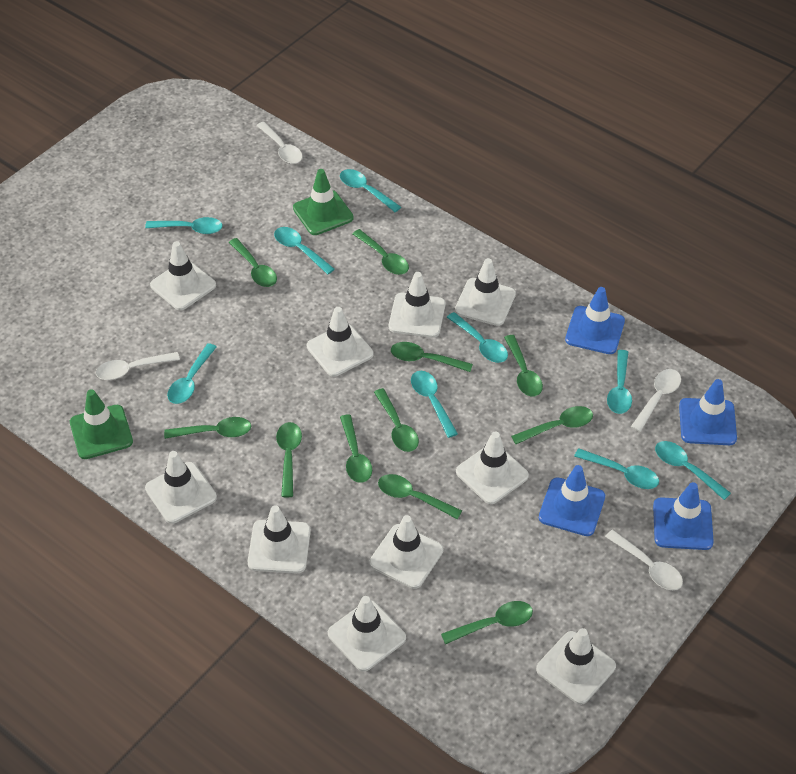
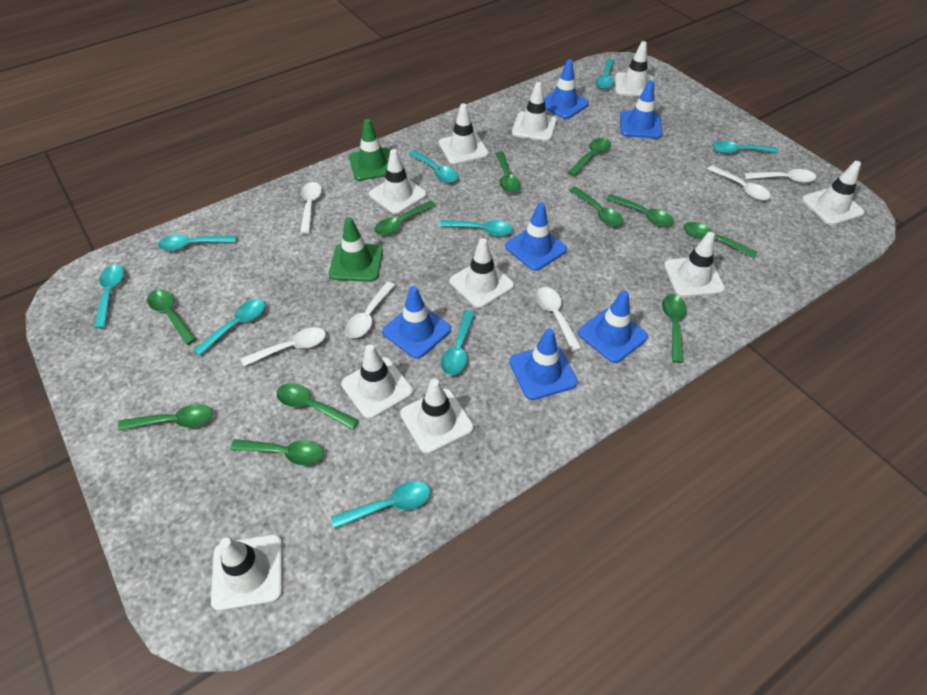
blue traffic cone: [539,465,605,536] [565,287,625,354] [653,482,714,550] [679,379,737,445] = 4 -> [382,286,451,359] [505,202,567,271] [509,328,578,400] [544,59,589,119] [578,290,648,363] [620,80,662,139] = 6
white spoon: [96,352,180,380] [257,122,302,164] [605,530,683,590] [631,369,681,432] = 4 -> [241,327,326,366] [300,182,322,234] [345,282,395,338] [536,287,582,352] [707,165,771,200] [744,169,816,183] = 6

